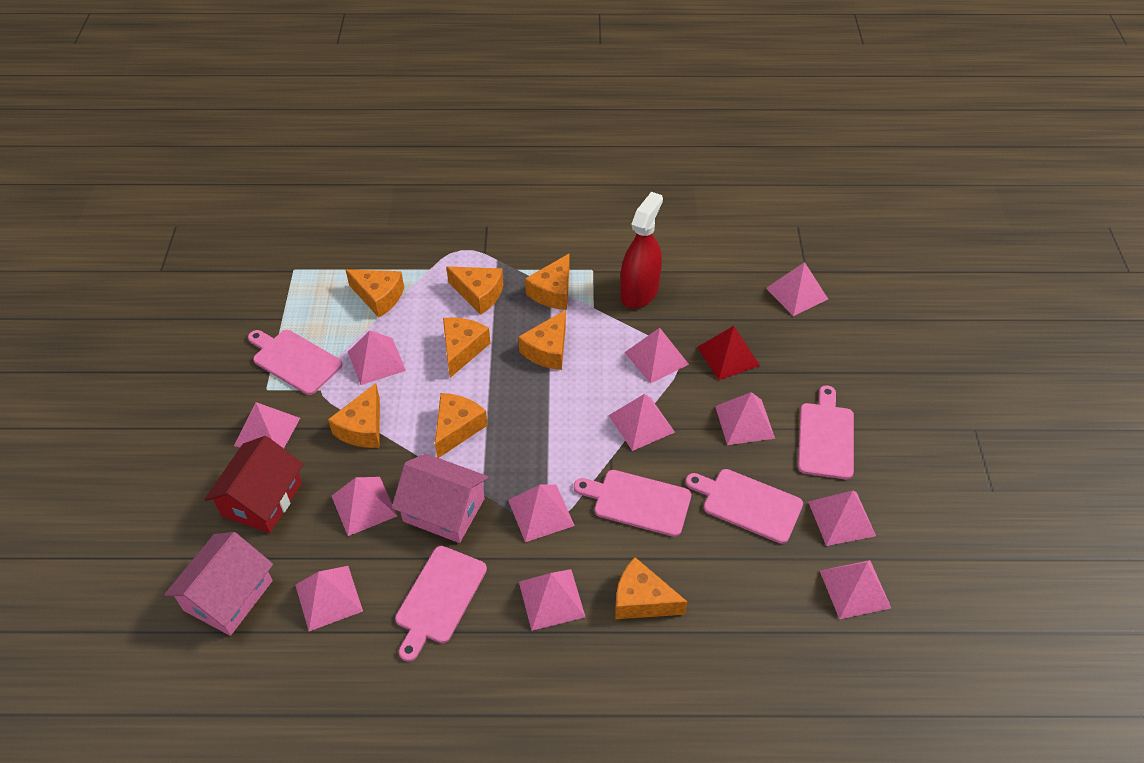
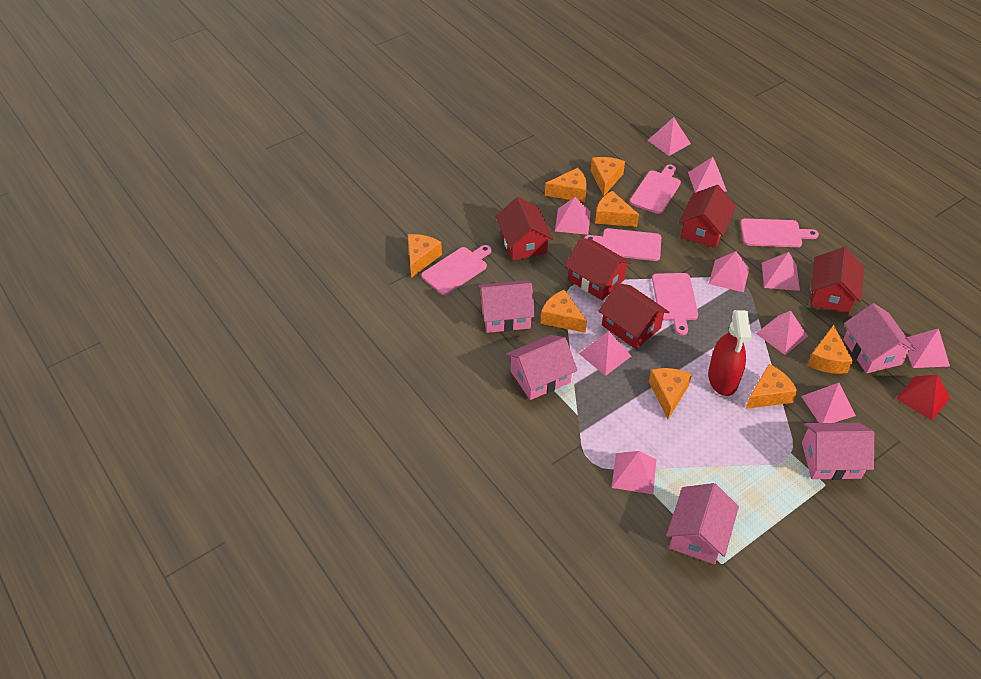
pink house: [164,532,273,636] [392,453,489,543] = 2 -> [478,280,535,333] [506,335,577,400] [666,483,739,564] [802,423,874,480] [843,303,916,373] = 5
pink pyramid: [234,402,300,448] [295,566,363,631] [332,477,397,536] [348,330,406,385] [508,484,575,542] [519,569,585,631] [609,394,675,451] [624,328,689,384] [715,392,775,445] [766,262,828,316] [808,490,876,546] [820,560,891,619] = 12 -> [555,197,591,235] [579,331,631,376] [612,451,656,494] [648,117,691,156] [688,157,727,193] [709,251,749,292] [756,311,808,355] [762,252,800,291] [801,383,856,423] [907,328,950,368] = 10
red house: [204,436,304,533] = 1 -> [495,197,553,261] [564,238,632,300] [599,283,669,349] [679,185,736,248] [810,247,864,314] = 5

